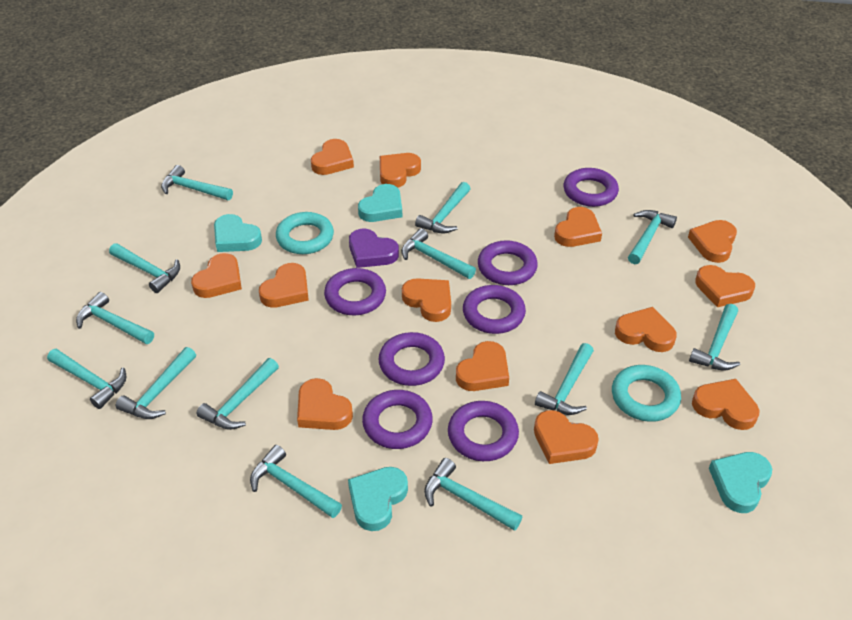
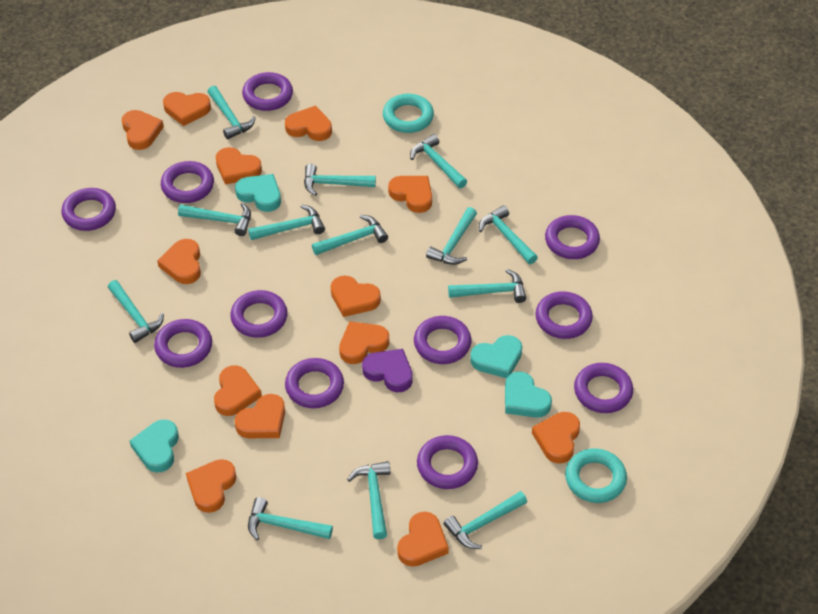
purple ring: [324,268,386,315] [362,390,433,449] [378,332,445,386] [448,401,519,461] [463,285,526,334] [478,240,538,285] [564,168,619,207] = 7 -> [61,188,116,231] [154,319,212,368] [161,161,214,203] [230,290,287,338] [242,72,293,111] [285,358,344,408] [414,316,471,364] [417,435,478,489] [535,291,593,339] [545,215,600,259] [574,363,633,413] = 11

